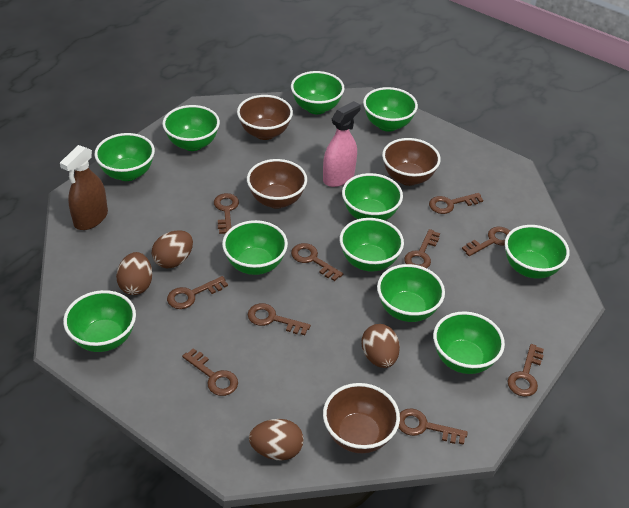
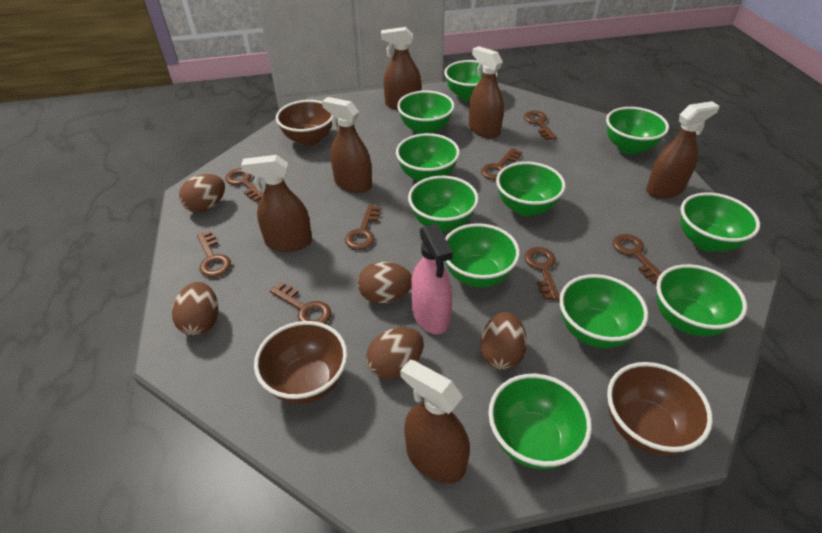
brown bowl: [237,95,293,140] [247,159,307,209] [323,383,400,453] [382,138,441,186] = 4 -> [254,321,348,404] [276,100,333,146] [607,362,713,455] = 3
brown egg: [116,252,152,295] [152,230,193,268] [249,419,303,460] [362,324,400,368] = 4 -> [172,282,219,336] [179,174,225,213] [358,262,412,304] [366,327,424,379] [480,312,527,370] = 5
brown key: [167,276,228,309] [182,348,238,396] [214,193,239,234] [247,303,311,335] [291,243,343,281] [398,409,468,445] [404,229,440,268] [429,193,483,214] [462,227,510,256] [507,344,544,397] = 10 -> [197,230,231,277] [225,168,263,202] [270,282,331,324] [345,205,381,250] [481,148,522,180] [524,110,557,140] [524,247,560,300] [613,234,662,284] = 8
brown spray bottle: [60,145,108,230] = 1 -> [241,155,312,252] [322,97,372,193] [381,27,421,110] [400,359,470,483] [469,46,504,138] [646,101,720,199] = 6

